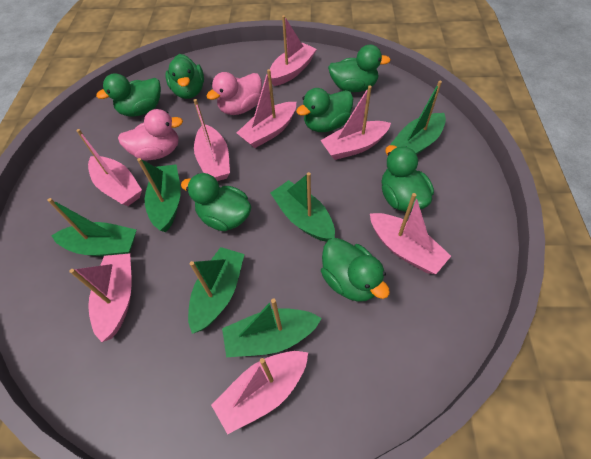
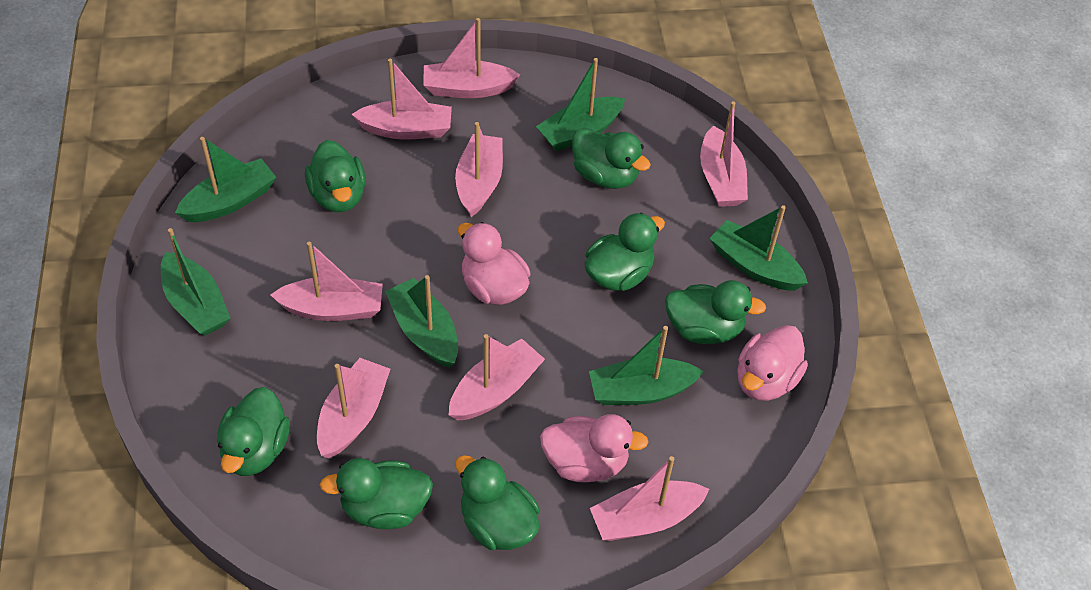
pink duck: [118,109,183,160] [207,72,262,115] = 2 -> [458,222,530,305] [540,414,649,482] [737,325,808,401] = 3

